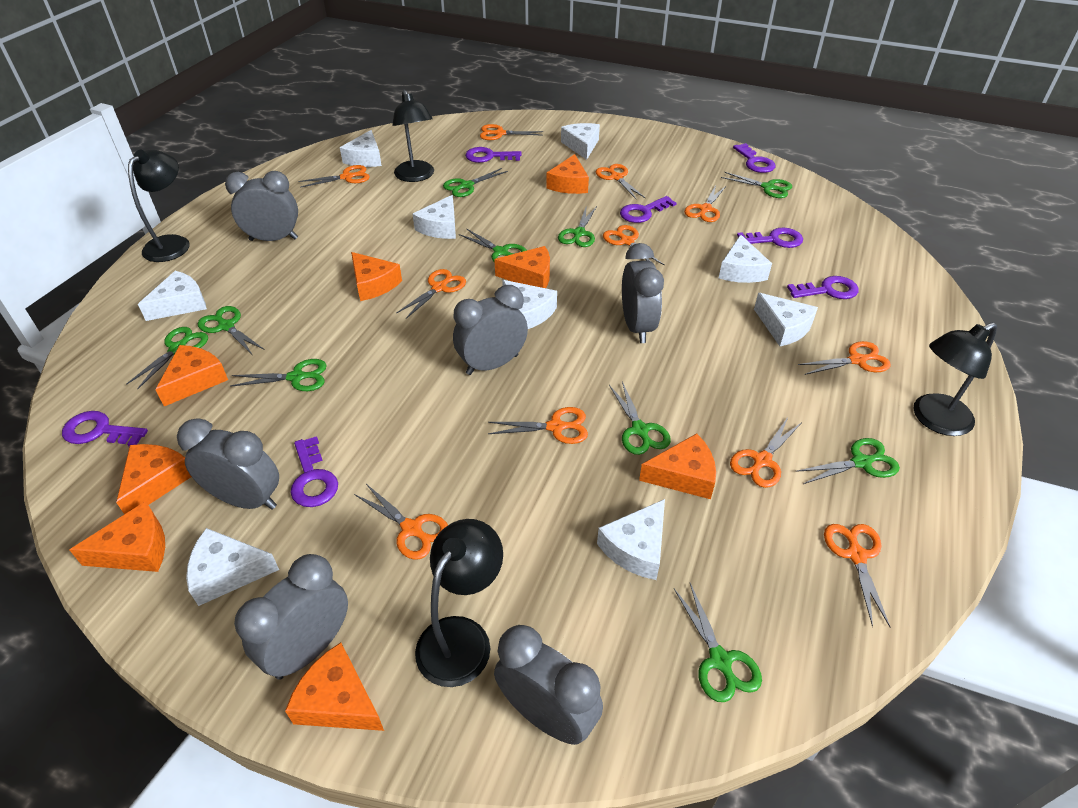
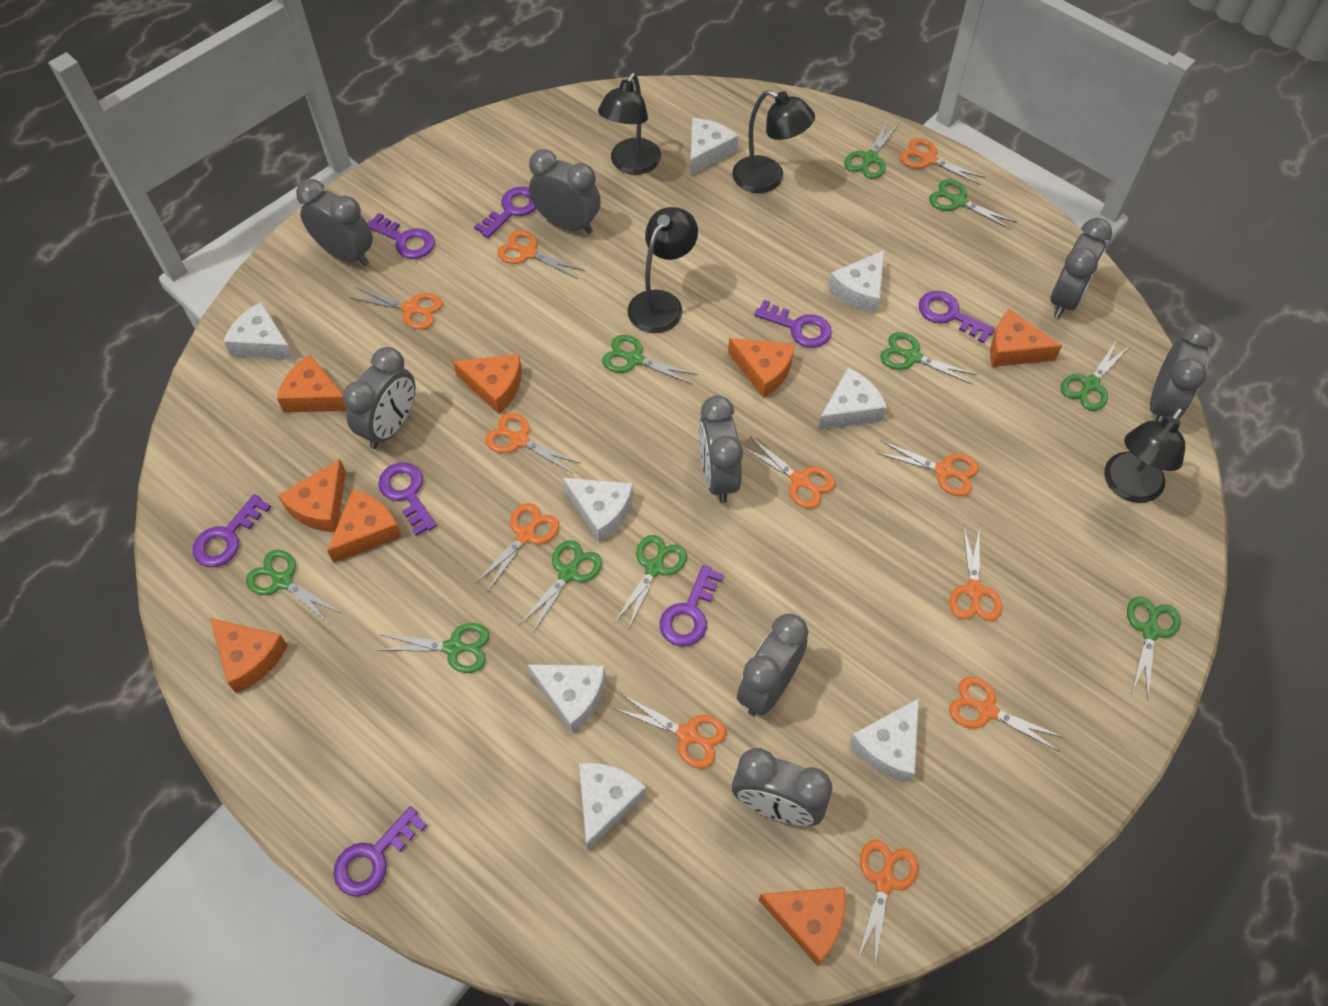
grey clock: [177,418,279,510] [225,171,298,241] [234,554,348,680] [453,285,528,375] [494,625,603,745] [622,243,664,343] = 6 -> [296,179,373,266] [343,347,415,449] [529,149,601,234] [699,395,743,503] [732,748,832,826] [737,613,809,716] [1050,218,1112,318] [1150,323,1215,421] = 8
purple key: [62,411,148,447] [290,436,338,507] [465,147,522,163] [620,196,676,223] [733,143,776,173] [737,228,803,248] [787,276,859,299] = 7 -> [193,494,271,567] [333,806,427,897] [367,213,435,259] [378,462,437,536] [474,187,536,238] [660,565,724,647] [754,300,832,348] [919,291,995,343] = 8
white cheese: [138,271,207,321] [186,528,279,606] [340,130,382,167] [413,195,456,239] [502,280,557,329] [561,123,600,160] [597,499,665,580] [719,235,772,283] [754,293,818,346] = 9 -> [223,302,295,360] [527,664,606,733] [563,478,633,542] [579,763,647,851] [690,118,738,176] [818,368,887,430] [828,250,884,313] [849,698,919,782] = 8

